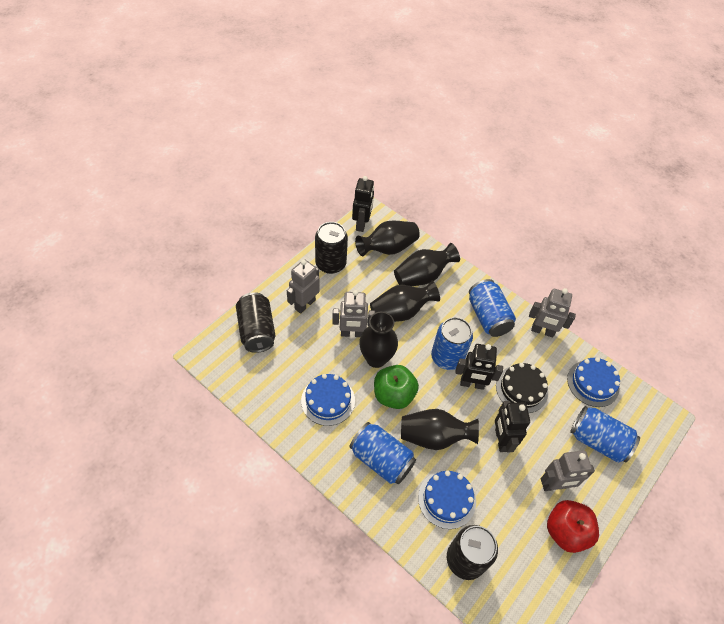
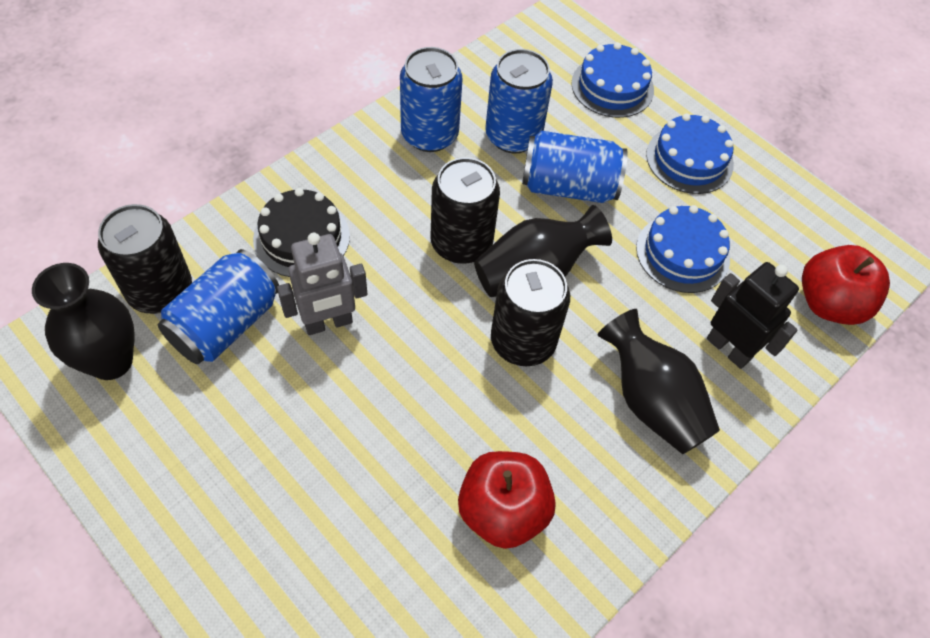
black robot: [352,176,374,232] [455,344,503,390] [495,401,530,452] = 3 -> [707,262,799,369] = 1
black vase: [355,220,420,256] [359,312,398,368] [370,280,440,322] [394,243,460,286] [401,409,479,450] = 5 -> [32,263,134,380] [474,205,612,297] [597,309,720,454] = 3
green apple: [374,365,419,409] = 1 -> none = 0
grey robot: [287,259,320,314] [332,290,375,337] [529,288,576,337] [541,450,595,491] = 4 -> [277,233,367,335] = 1
red apple: [547,500,599,553] = 1 -> [458,451,556,549] [802,245,890,325] = 2

